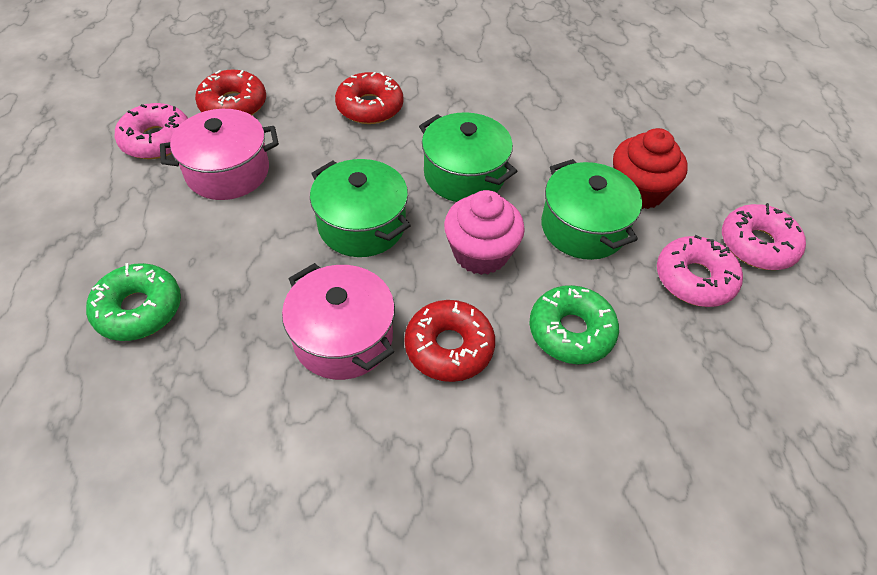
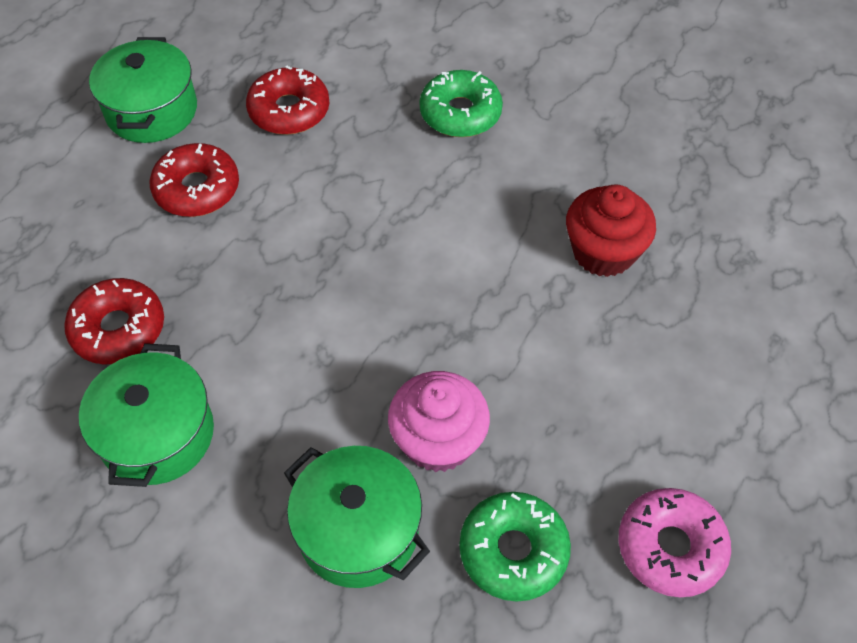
pink donut: [115,103,188,159] [657,235,743,307] [722,203,806,270] = 3 -> [618,488,731,597] = 1
pink pot: [160,109,279,200] [282,263,395,380] = 2 -> none = 0

